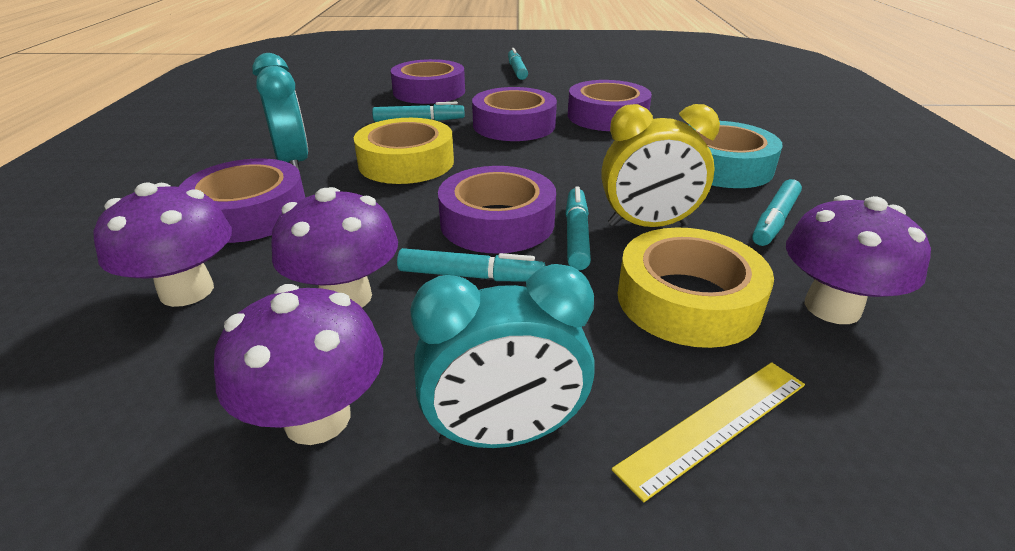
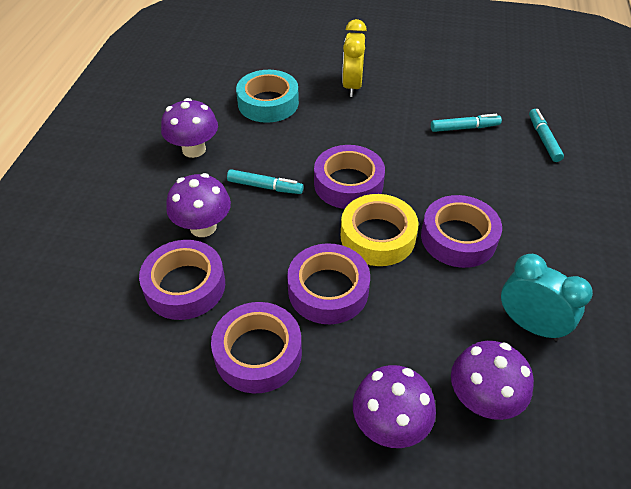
turquoise clock: [252,53,308,172] [410,264,595,448] = 2 -> [501,254,593,341] = 1
turquoise marker: [372,102,465,122] [397,248,545,282] [508,48,528,80] [566,186,591,270] [752,179,802,246] = 5 -> [227,169,303,194] [431,114,502,132] [529,109,564,162] = 3
yellow ruler: [612,362,805,502] = 1 -> none = 0
yellow tape: [354,118,454,184] [618,227,774,348] = 2 -> [341,194,418,266] = 1

